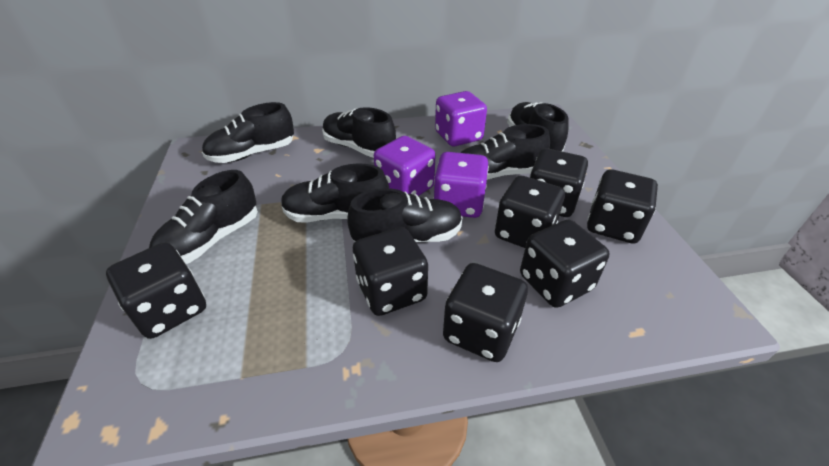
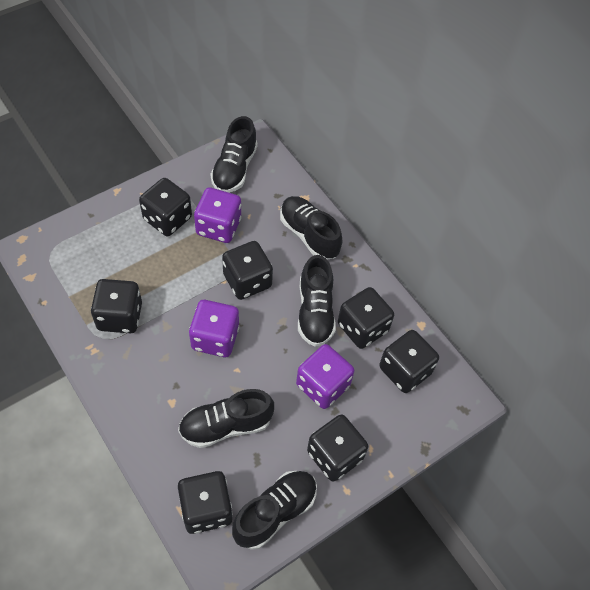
black shoe: [149,170,258,264] [202,102,294,163] [281,163,389,222] [322,107,396,158] [347,188,462,243] [461,124,550,180] [507,102,569,152] = 7 -> [178,389,274,448] [211,116,257,193] [232,471,317,550] [280,196,342,260] [298,255,336,347] = 5

